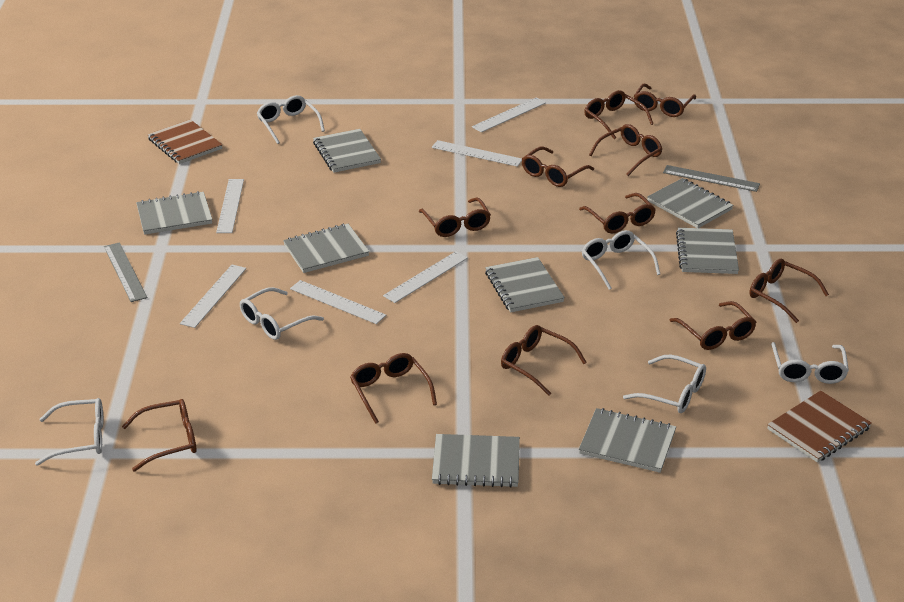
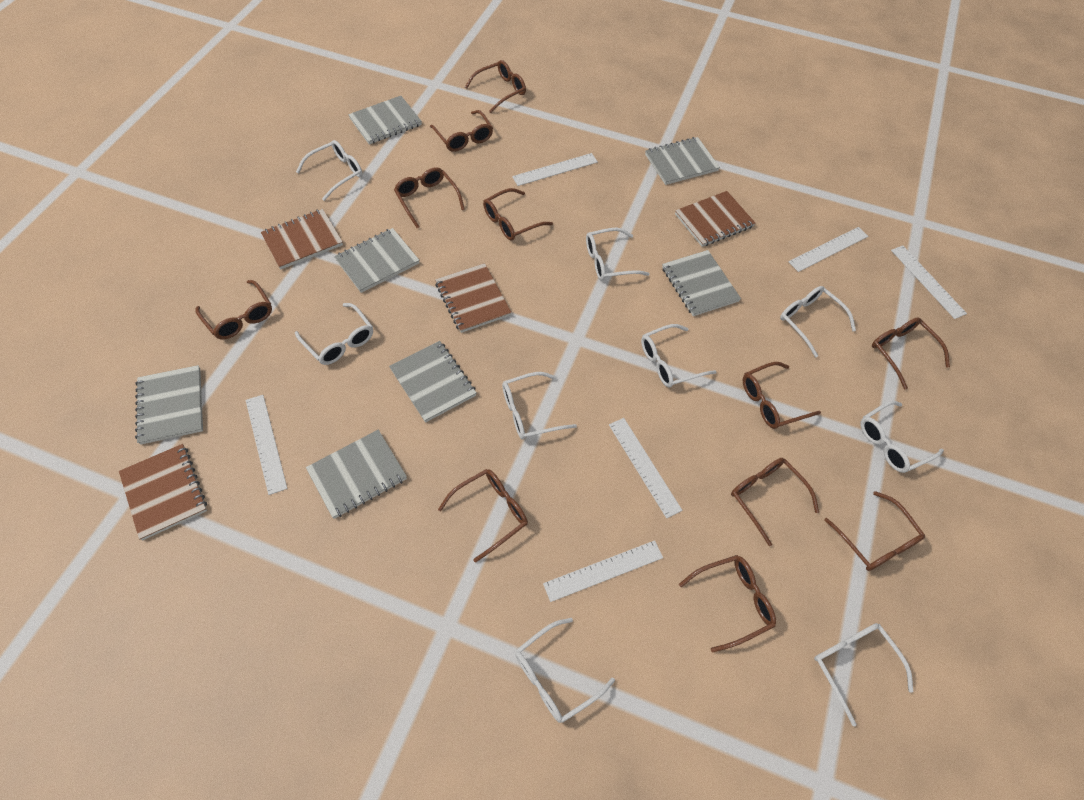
brown notebook: [147,119,222,164] [767,390,872,463] = 2 -> [119,444,207,540] [261,209,343,270] [435,263,512,333] [675,191,756,247] = 4
grey notebook: [136,191,213,235] [283,224,369,273] [313,129,381,173] [432,434,520,488] [485,257,565,313] [579,408,676,473] [647,178,733,228] [676,228,739,274] = 8 -> [135,365,203,445] [306,430,407,519] [334,228,420,293] [348,96,422,144] [389,341,476,423] [645,137,720,185] [662,250,741,316] = 7
grey ruler: [104,242,147,302] [663,165,760,192] = 2 -> none = 0
white glasses: [35,398,103,466] [240,287,324,340] [257,95,325,144] [582,230,660,290] [623,355,706,413] [771,342,849,384] = 6 -> [295,303,373,365] [296,140,363,201] [502,372,577,440] [515,618,615,723] [586,228,650,281] [641,324,716,388] [780,286,856,357] [814,623,914,726] [861,401,944,473] = 9

